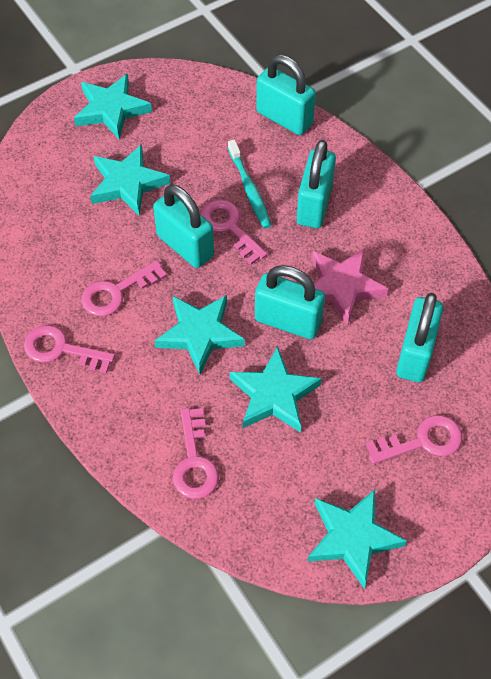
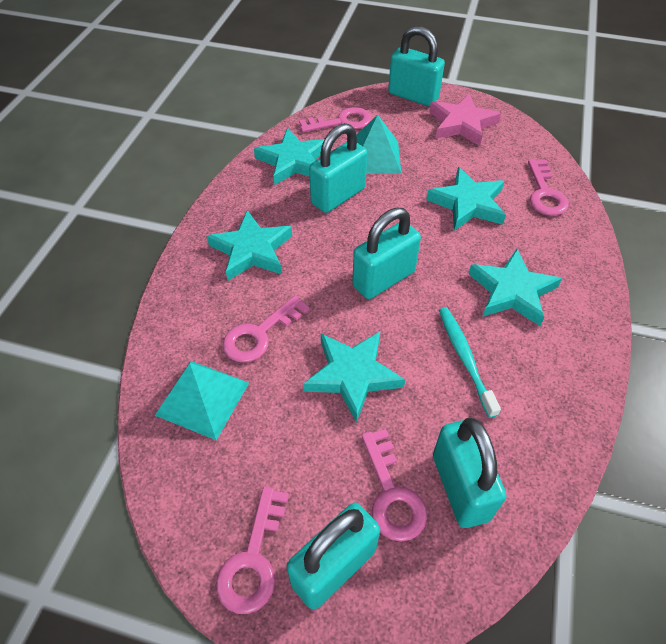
turquoise pyramid: none = 0 -> [155,361,249,440] [356,115,402,174] = 2

